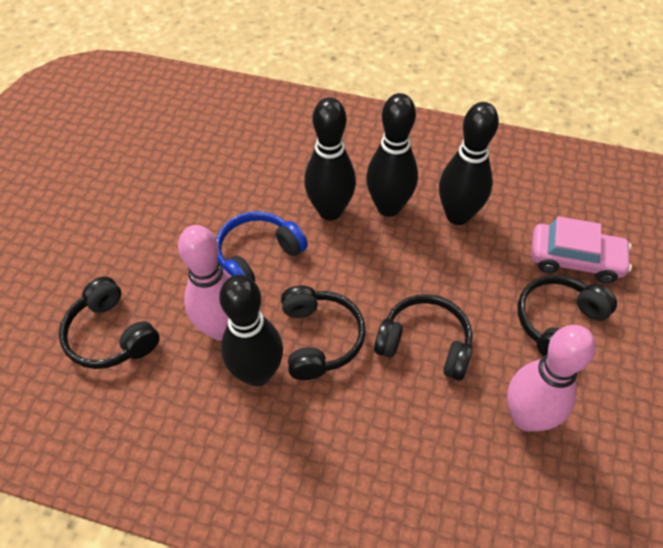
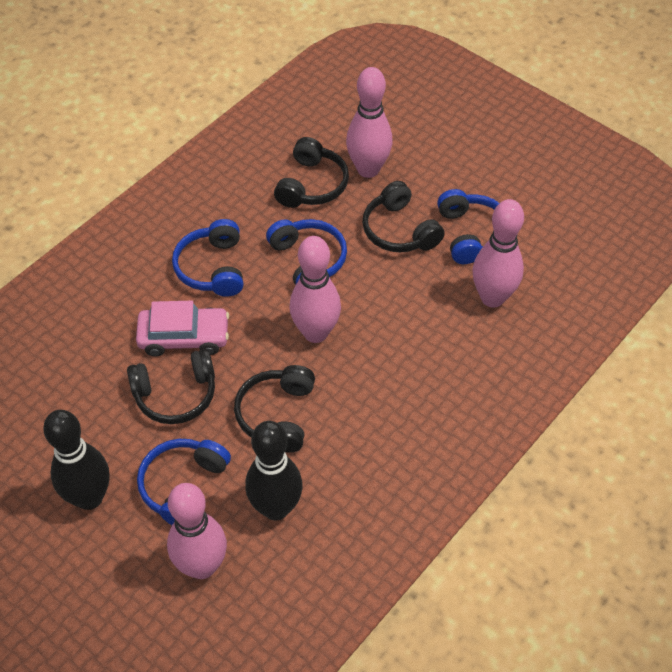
black bowling pin: [219,275,283,386] [304,97,356,221] [366,93,418,217] [439,102,499,225] = 4 -> [43,410,110,510] [245,421,303,520] = 2
blue headphones: [216,211,308,282] = 1 -> [137,439,231,525] [172,219,243,297] [266,219,347,284] [437,189,499,264] = 4
pink bowling pin: [178,225,232,341] [507,325,596,432] = 2 -> [167,483,227,579] [289,236,341,343] [346,67,393,178] [472,199,524,308] = 4

